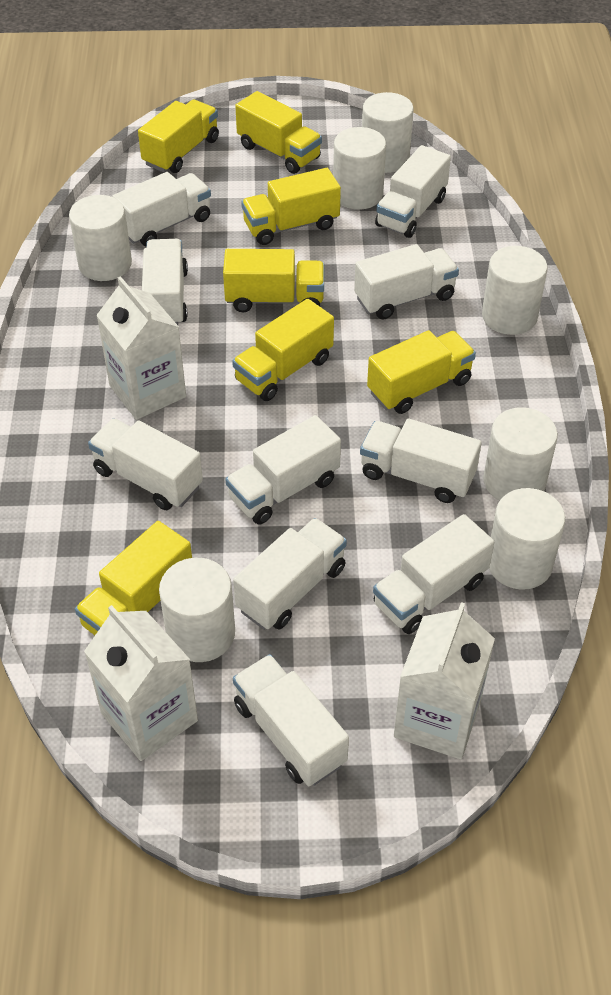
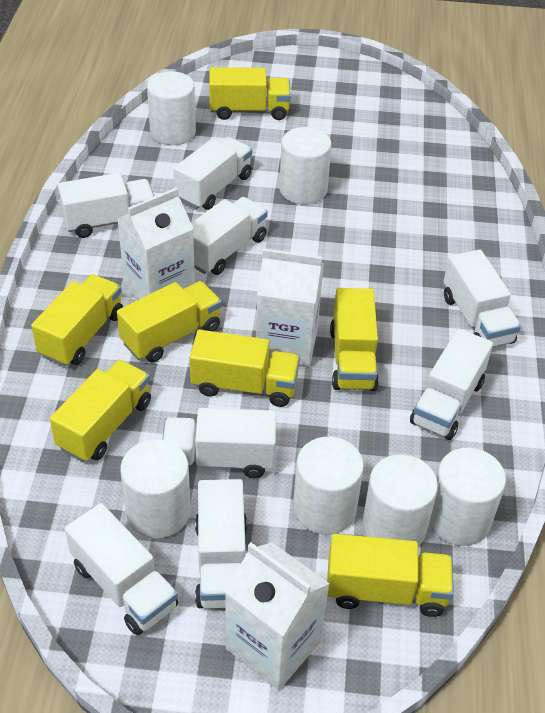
white cylinder: [69,195,132,281] [159,558,235,662] [333,127,386,210] [362,92,414,173] [482,246,548,335] [483,407,558,501] [489,488,565,590] = 7 -> [120,439,191,538] [147,71,196,145] [279,127,332,204] [293,437,364,535] [362,454,438,546] [429,448,506,546] = 6
white truck: [88,418,203,510] [112,172,211,246] [142,239,188,325] [225,415,341,525] [233,518,347,630] [233,654,349,786] [354,244,459,319] [360,418,482,503] [373,514,494,634] [375,145,451,238] = 10 -> [58,173,154,238] [65,503,178,635] [162,408,276,478] [173,137,252,210] [191,197,268,275] [195,479,247,609] [410,328,493,440] [444,249,521,347] = 8

